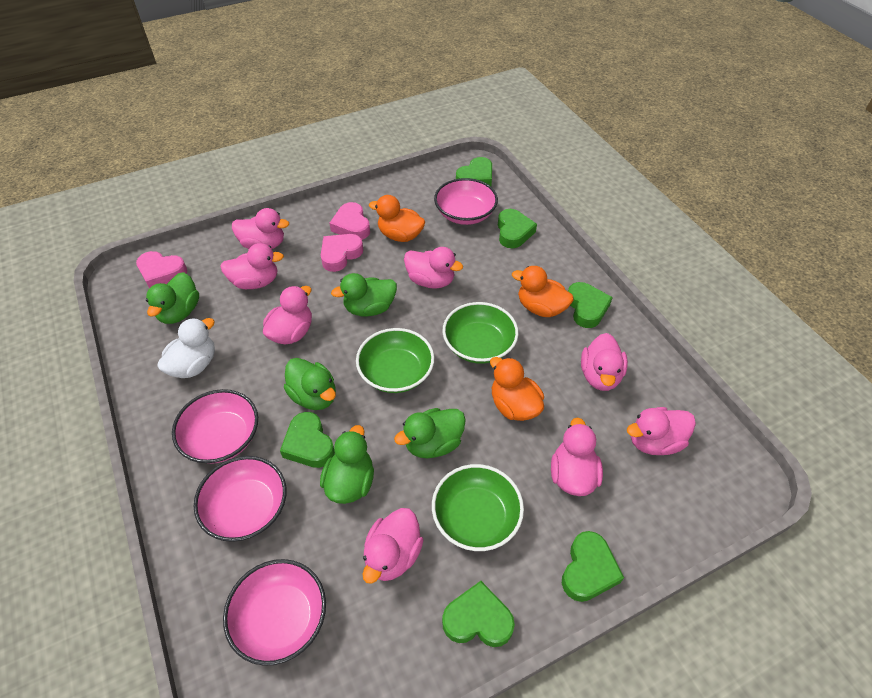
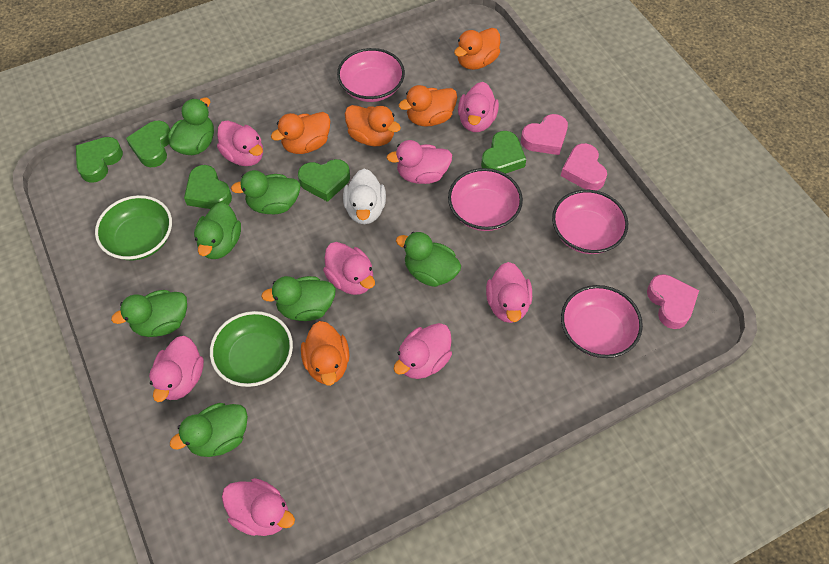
green bowl: [356,328,434,393] [432,464,524,551] [442,302,519,364] = 3 -> [95,195,172,261] [210,311,293,387] = 2
green duck: [146,272,199,324] [284,358,336,410] [320,425,374,504] [331,273,397,317] [394,408,466,458] = 5 -> [111,290,187,337] [168,97,214,155] [170,403,248,457] [194,202,241,259] [231,170,300,214] [261,276,336,321] [396,232,461,287] = 7
green heart: [280,412,335,468] [442,581,515,647] [456,157,492,186] [498,209,537,248] [562,531,624,602] [568,282,613,328] = 6 -> [76,137,123,183] [126,121,170,167] [184,165,232,209] [298,159,350,202] [481,131,526,174] = 5
orange duck: [369,195,425,242] [490,357,544,421] [512,266,574,317] = 3 -> [271,112,330,154] [301,321,350,386] [345,105,401,146] [399,85,457,127] [454,28,500,70] = 5

